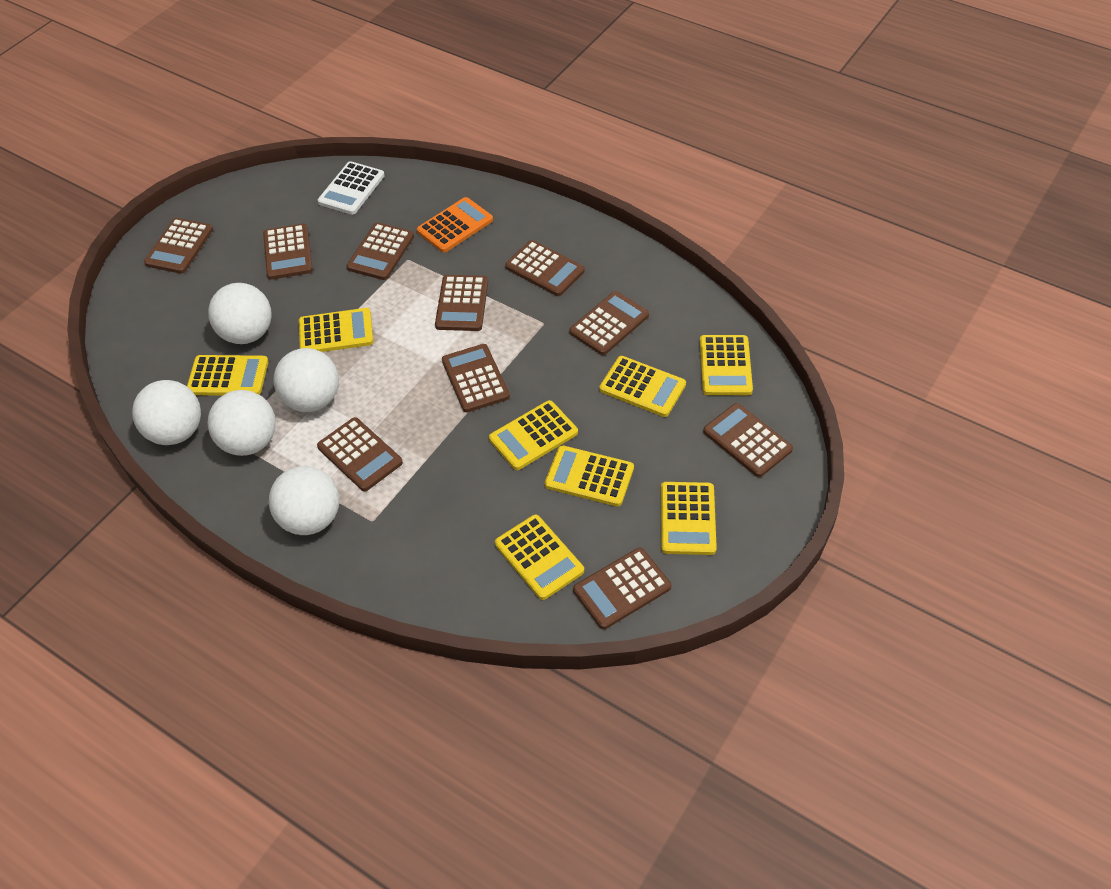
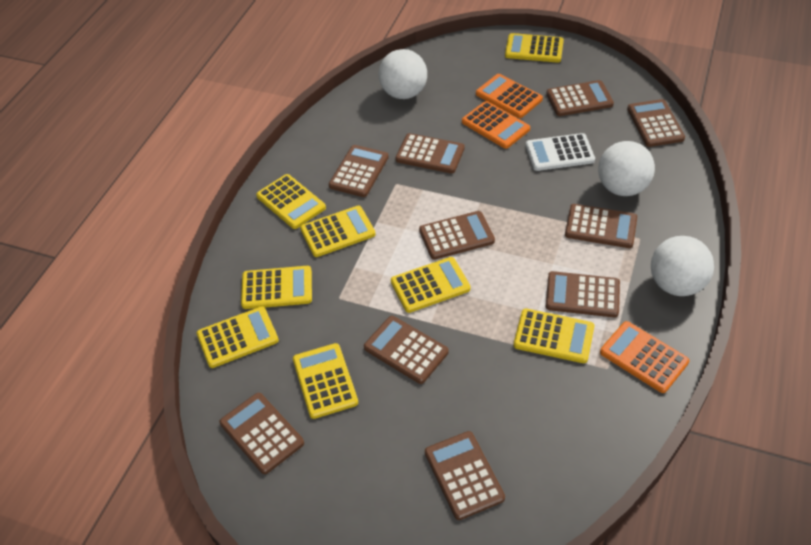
orange calculator: [417,197,493,253] = 1 -> [462,101,530,149] [476,74,543,118] [600,321,689,393] = 3
white ball: [132,380,201,445] [208,283,272,344] [208,390,276,456] [269,466,339,535] [274,348,339,412] = 5 -> [379,49,427,99] [598,141,655,196] [651,236,714,296] = 3

